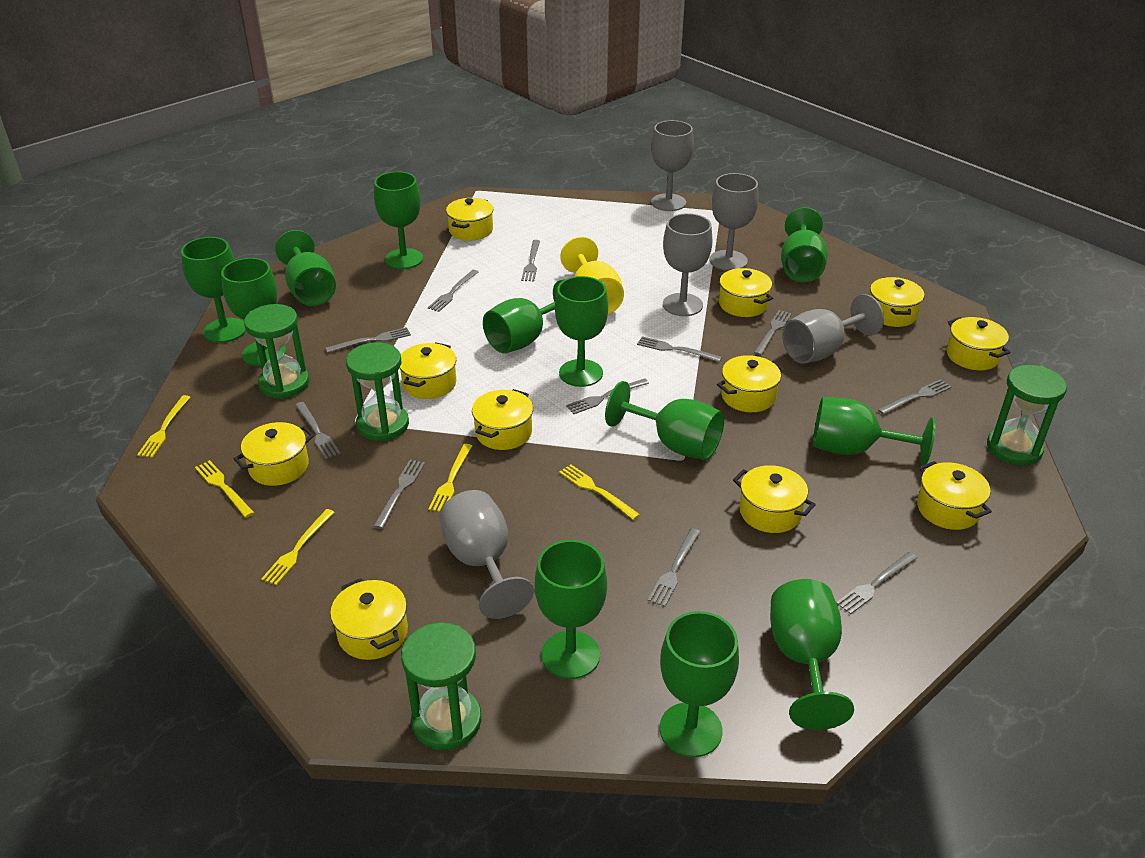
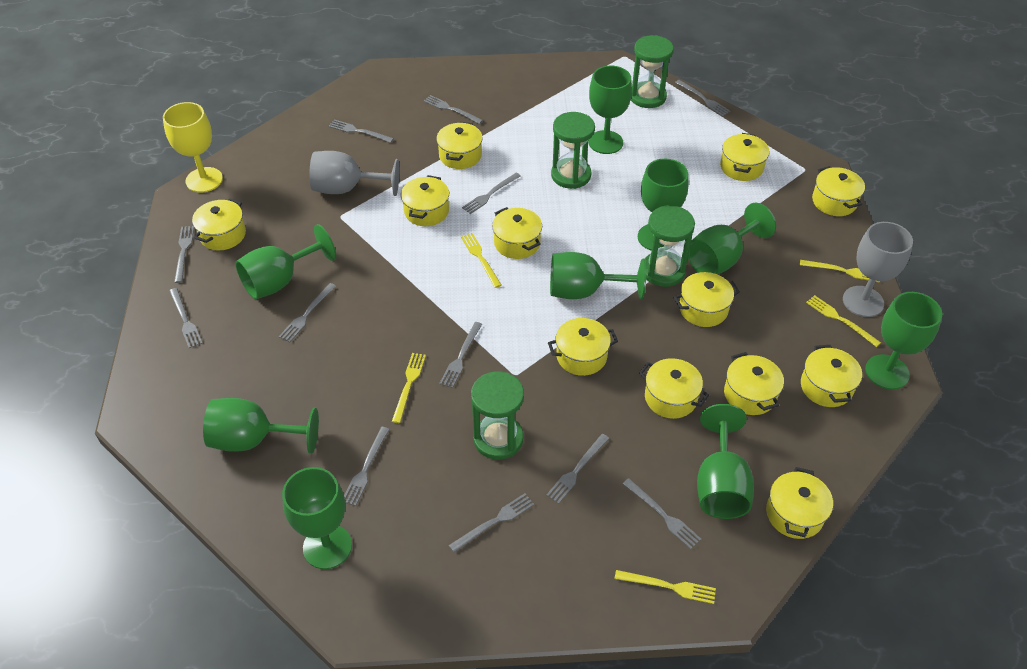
green goblet: [181,237,246,343] [221,258,286,366] [275,230,336,306] [374,172,423,269] [483,280,563,353] [535,540,607,679] [555,276,608,387] [605,381,724,460] [660,611,739,757] [770,579,854,730] [781,207,828,282] [813,397,936,465] = 12 -> [203,398,319,454] [235,224,336,299] [282,467,352,569] [550,252,646,299] [588,65,632,154] [638,159,689,251] [688,203,776,275] [697,404,754,519] [865,292,942,390] = 9
grey fork: [295,402,341,459] [325,327,411,353] [374,460,425,529] [428,270,478,312] [521,240,540,282] [566,378,649,414] [637,336,722,362] [648,528,700,607] [754,310,792,356] [836,552,917,614] [878,379,951,415] = 11 -> [169,288,203,348] [174,226,194,283] [279,283,336,342] [329,119,394,143] [344,427,389,506] [424,95,483,124] [439,322,482,388] [449,493,534,553] [462,173,521,214] [546,434,609,504] [623,478,701,549] [675,80,730,116] = 12
grey goblet: [439,490,534,619] [651,120,694,211] [663,213,712,316] [710,173,758,271] [782,294,884,364] = 5 -> [309,151,399,196] [843,222,913,317] = 2
yellow pot: [233,422,314,486] [330,578,408,660] [400,343,456,399] [446,198,493,241] [472,389,533,450] [717,355,785,412] [719,268,773,317] [733,465,816,533] [870,277,925,327] [917,461,992,530] [947,317,1011,370] = 11 -> [192,198,246,250] [401,175,449,226] [436,122,483,169] [492,207,542,259] [548,318,618,376] [639,358,709,419] [674,272,740,327] [720,133,769,181] [724,352,784,415] [766,467,833,539] [801,345,862,407] [812,166,865,216] = 12

